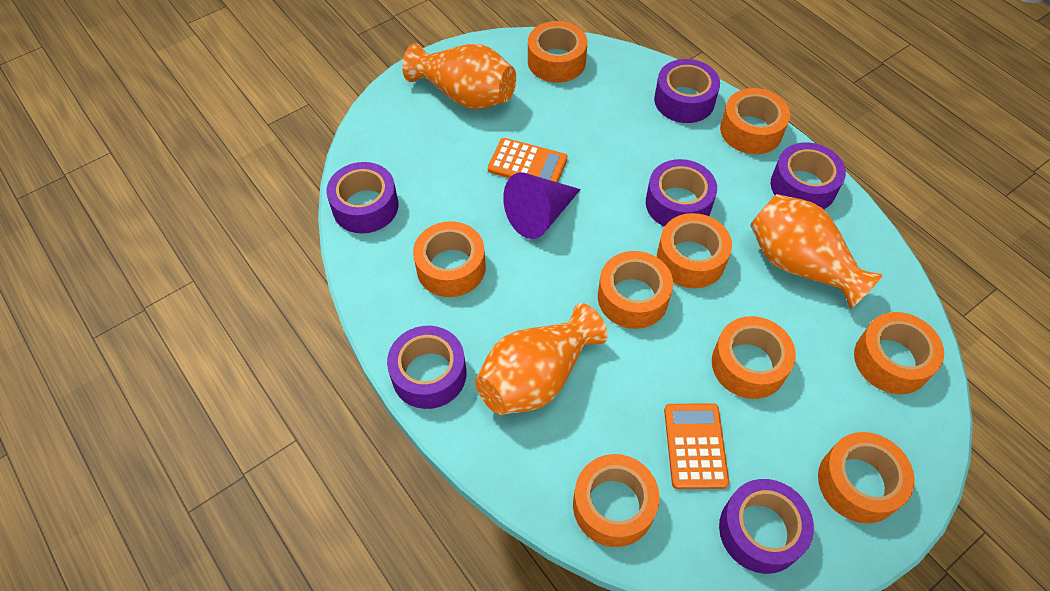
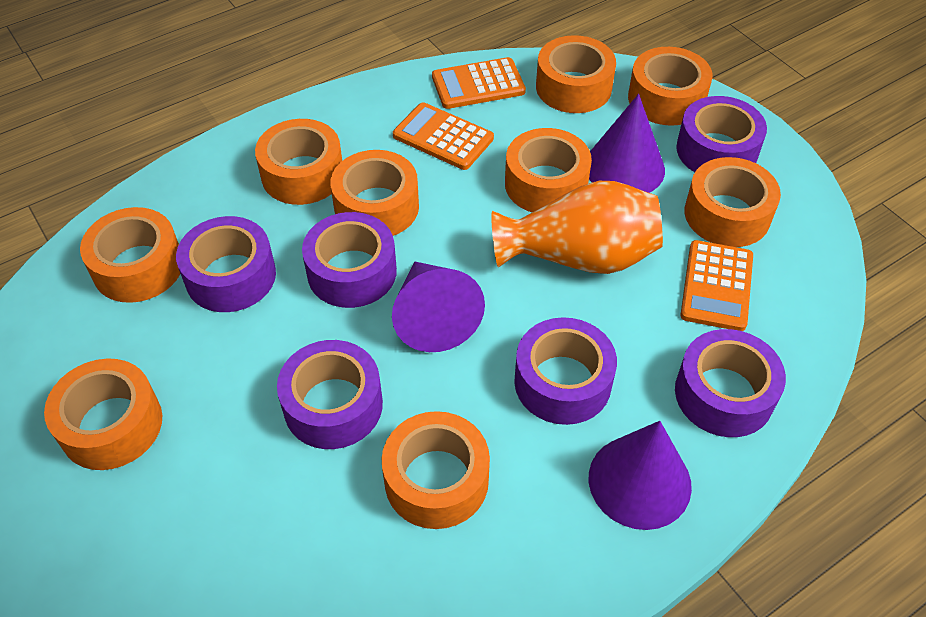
orange calculator: [488,138,567,182] [664,403,729,489] = 2 -> [393,102,494,170] [432,57,526,109] [680,240,753,331] = 3
orange vase: [402,43,516,109] [475,303,608,415] [750,194,883,309] = 3 -> [491,181,663,274] = 1
purple cone: [503,173,581,239] = 1 -> [392,262,485,352] [589,94,665,193] [589,421,692,530] = 3

